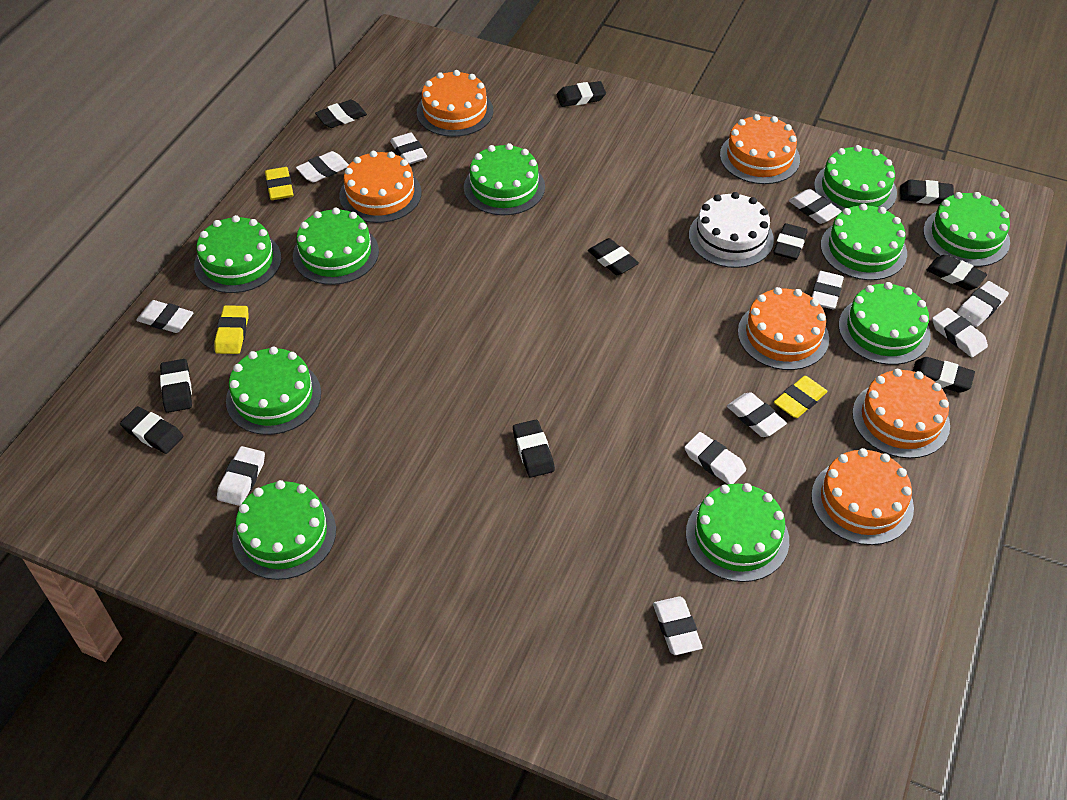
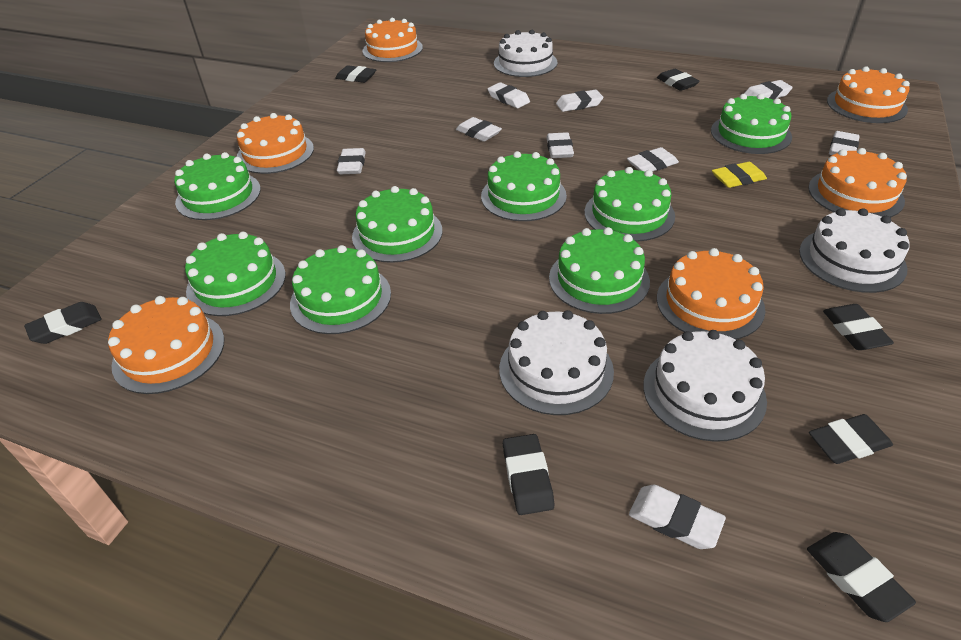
black eraser: [120,406,183,454] [160,359,192,413] [315,100,367,128] [513,420,555,478] [556,81,606,107] [588,238,639,275] [773,223,808,260] [900,180,954,204] [913,357,975,393] [927,254,987,290] = 10 -> [24,302,102,344] [335,65,376,83] [503,434,554,515] [657,69,700,91] [807,532,916,622] [809,414,893,464] [823,304,894,350] = 7
green cake: [194,215,281,293] [226,347,321,435] [232,480,336,580] [293,208,379,285] [464,143,545,215] [686,483,789,582] [814,145,897,211] [821,203,907,280] [839,282,931,365] [923,192,1010,267] = 10 -> [174,152,261,220] [185,231,286,316] [290,245,391,334] [352,186,442,263] [481,151,567,221] [549,227,650,314] [584,167,675,242] [711,94,792,154] = 8
white cake: [689,192,774,268] = 1 -> [494,30,557,77] [499,310,614,415] [643,330,767,442] [799,208,910,293] = 4
white eraser: [136,300,194,333] [217,446,265,506] [296,151,349,183] [390,132,427,165] [653,597,703,655] [684,432,746,484] [727,392,787,437] [789,189,842,224] [812,271,844,309] [932,308,988,357] [957,281,1009,327] = 11 -> [337,148,366,174] [456,117,502,142] [488,82,530,108] [546,132,574,158] [556,90,603,112] [627,147,679,172] [629,485,726,549] [744,80,793,100] [829,131,860,155] = 9
yellow eraser: [214,305,249,354] [265,167,294,200] [774,376,828,418] = 3 -> [712,162,767,188] = 1

